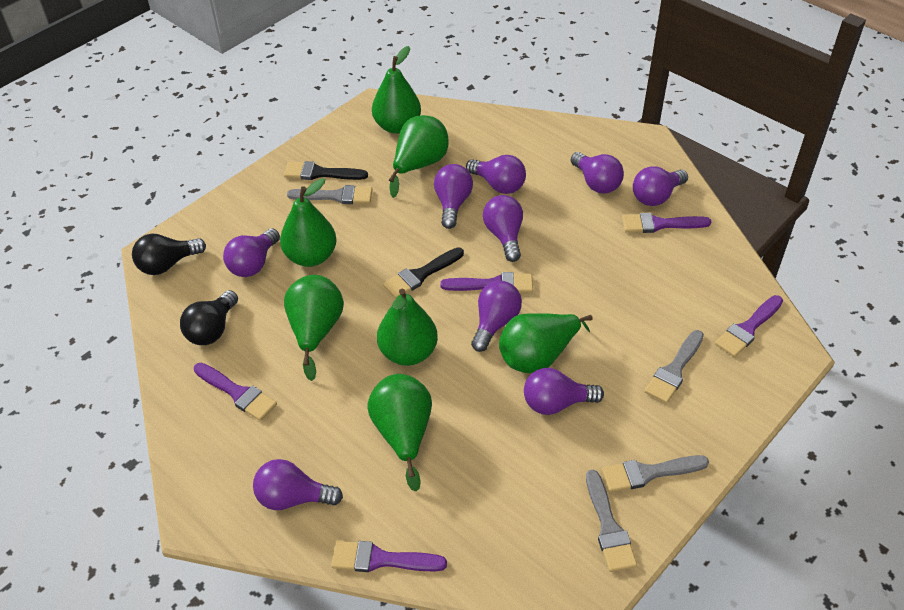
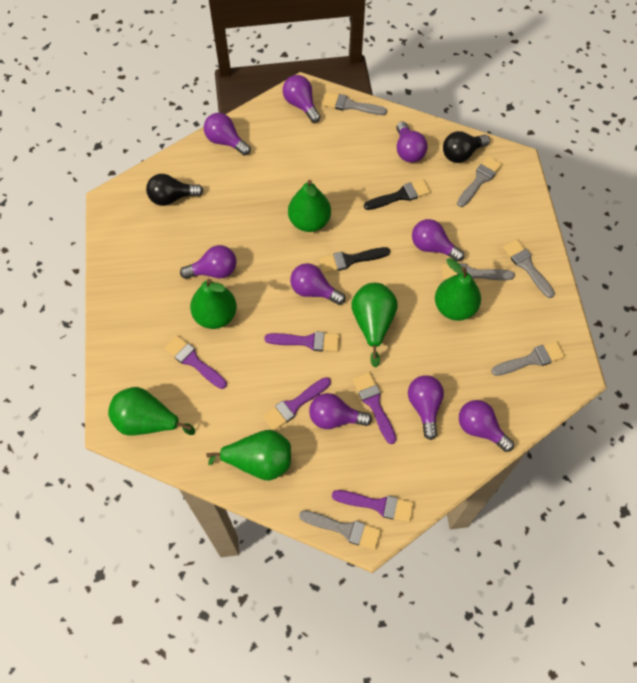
green pear: [280,178,337,267] [284,275,344,381] [367,374,432,491] [372,46,421,134] [377,289,438,366] [389,115,448,198] [499,313,593,374] = 7 -> [108,387,195,436] [190,279,237,329] [206,430,291,481] [288,180,331,232] [351,283,398,368] [435,258,481,321] = 6
grey brush: [287,185,372,204] [586,470,637,572] [602,455,709,492] [645,330,704,403] = 4 -> [299,510,381,550] [322,92,387,115] [442,263,515,280] [457,156,502,207] [491,341,565,376] [503,239,555,298] = 6

